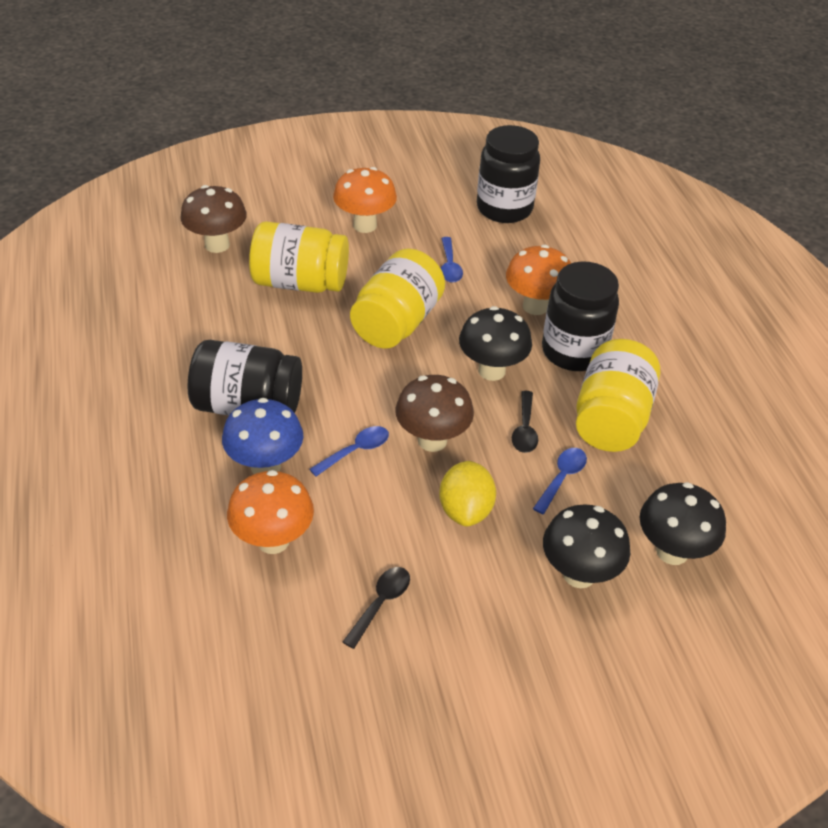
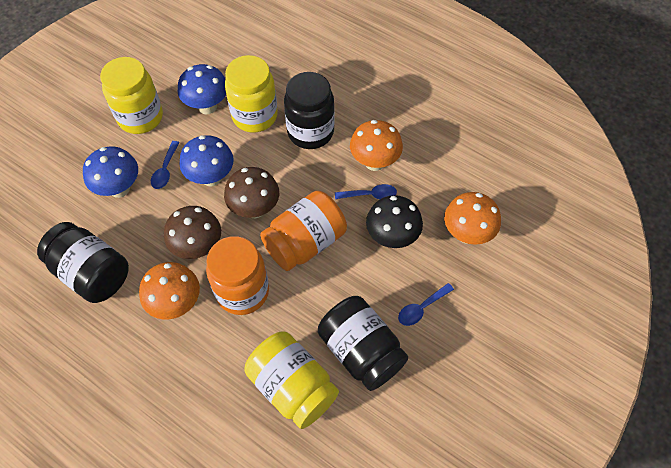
black mushroom: [459,306,532,381] [543,504,630,588] [640,482,726,565] = 3 -> [366,195,423,248] = 1
black spoon: [343,567,410,649] [512,391,538,453] = 2 -> none = 0
blue mushroom: [222,398,303,474] = 1 -> [83,146,138,198] [178,64,226,114] [179,135,234,187] = 3
orange jar: none = 0 -> [206,236,269,315] [260,190,347,271] = 2
yellow lemon: [439,461,496,527] = 1 -> none = 0

